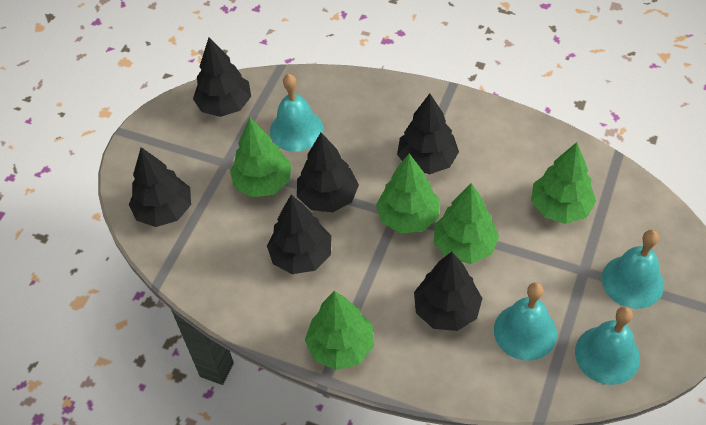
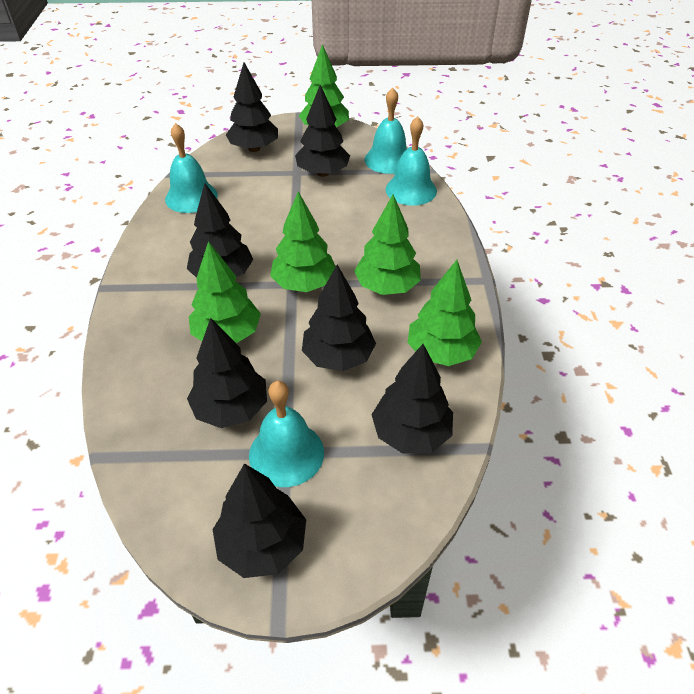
black tree: [129,147,191,227] [193,37,251,117] [267,194,332,274] [297,133,359,212] [397,94,459,174] [414,252,482,331] = 6 -> [187,183,253,278] [187,318,267,428] [212,463,306,578] [226,62,278,152] [295,85,350,177] [302,265,376,371] [372,344,453,454] = 7

